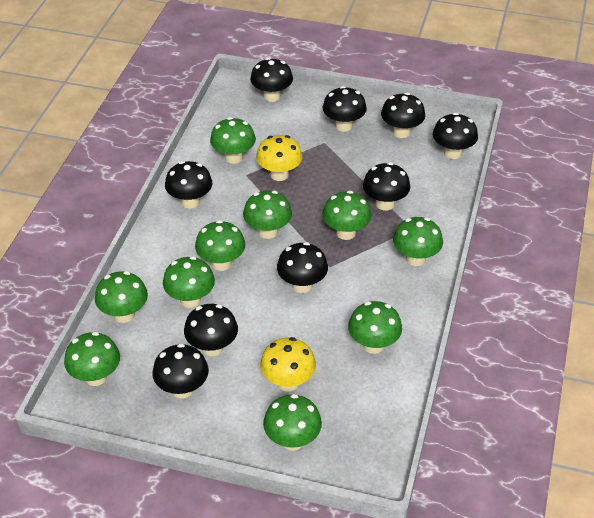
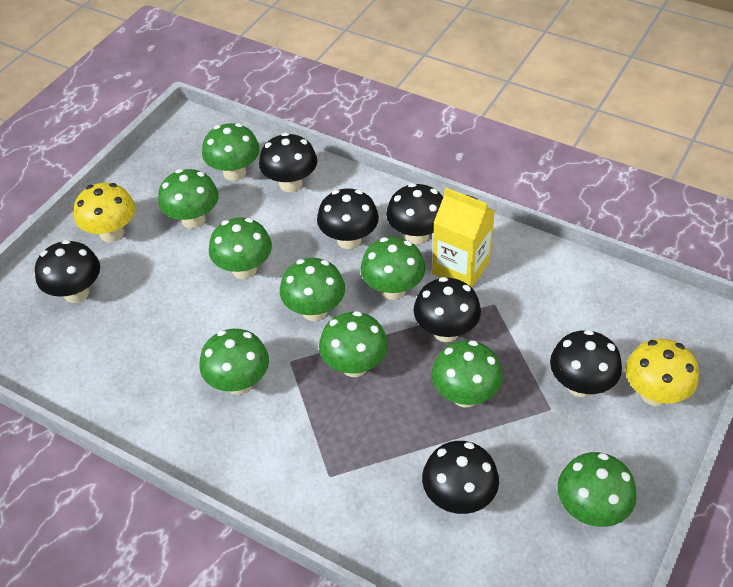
black mushroom: [152,343,209,398] [165,161,212,209] [184,304,238,356] [250,58,293,102] [277,242,328,293] [323,86,367,132] [363,162,411,210] [381,93,425,138] [433,113,478,159] = 9 -> [35,240,100,303] [259,133,317,192] [317,188,379,249] [386,183,443,245] [413,277,481,342] [422,441,499,514] [550,330,622,397] = 7
green mushroom: [64,332,120,386] [95,271,148,323] [163,256,215,308] [195,220,245,271] [210,117,256,164] [243,191,292,239] [263,394,322,451] [322,191,371,240] [348,301,402,354] [393,217,443,266] = 10 -> [158,169,219,229] [199,329,269,395] [202,123,260,181] [209,217,272,279] [280,258,345,321] [319,311,388,377] [361,237,425,300] [432,340,503,408] [557,452,637,527] = 9
yellow carton: none = 0 -> [432,188,495,288] = 1

